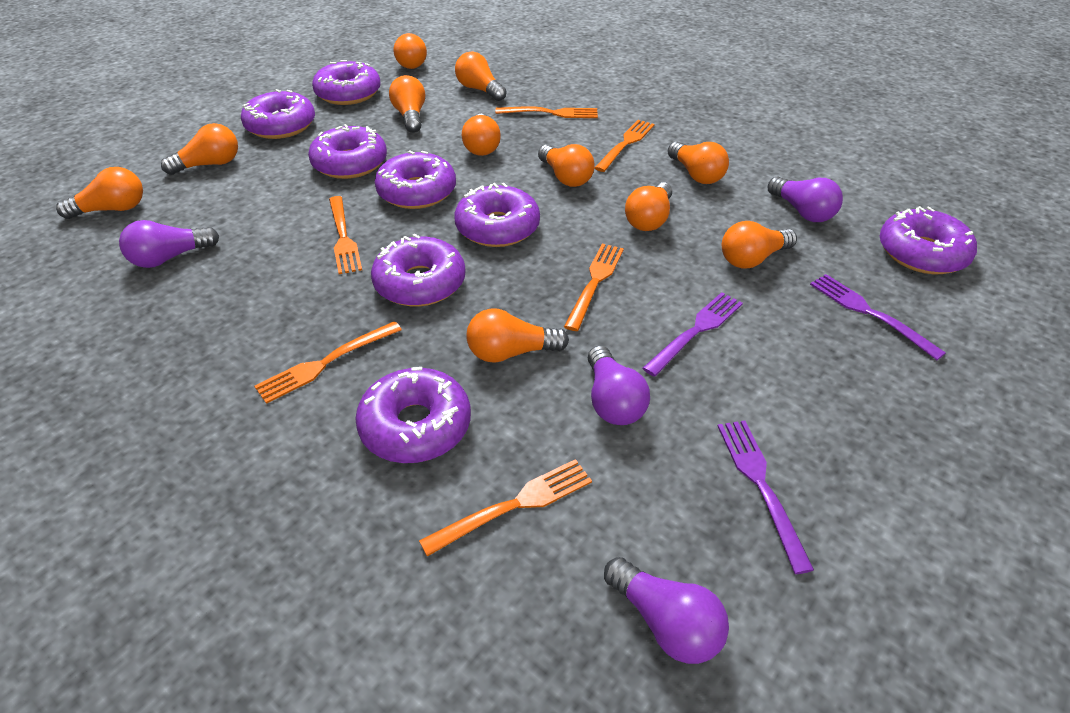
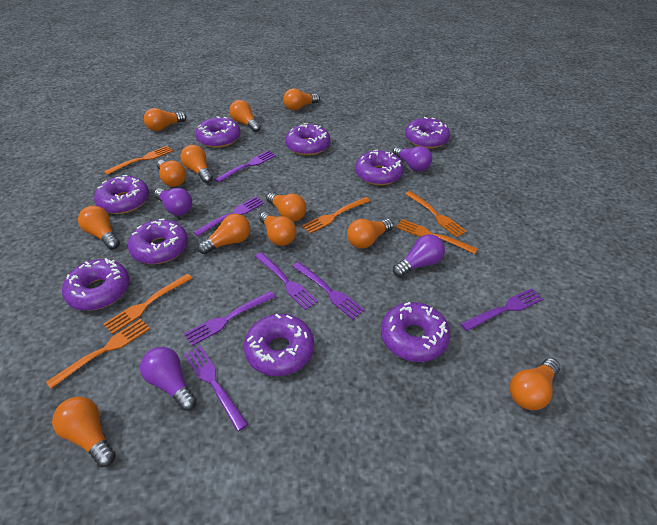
orange light bulb: [56,167,143,219] [161,123,238,175] [389,75,425,133] [394,33,427,69] [455,52,507,101] [462,114,501,156] [466,308,569,363] [538,144,594,187] [625,182,672,231] [668,142,729,184] [722,221,797,269] = 11 -> [52,397,116,467] [78,206,120,250] [144,108,187,131] [157,160,186,187] [180,145,213,183] [198,214,250,255] [229,100,261,132] [260,212,297,246] [266,192,306,222] [283,88,320,111] [347,219,394,249] [509,358,560,410] = 12
purple donut: [241,89,315,139] [308,124,387,179] [312,60,381,105] [355,367,471,463] [371,234,466,307] [375,150,456,209] [454,183,540,247] [880,206,977,274] = 8 -> [62,258,130,311] [94,175,149,214] [128,219,188,264] [196,116,241,148] [244,314,314,376] [285,123,330,155] [355,149,404,185] [381,302,450,362] [405,117,450,149] = 9
purple fork: [642,292,743,377] [718,420,814,574] [810,274,946,360] = 3 -> [184,291,276,346] [184,345,248,431] [193,197,264,237] [215,150,276,182] [255,252,318,310] [293,262,365,319] [461,288,543,331] = 7

